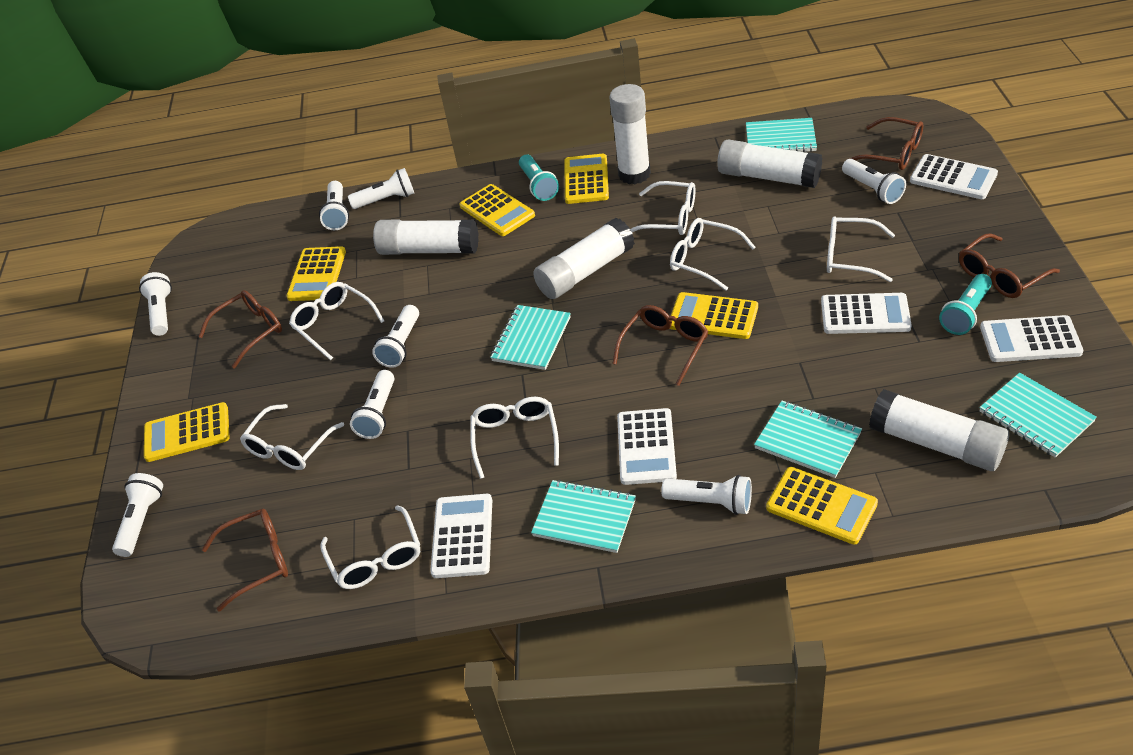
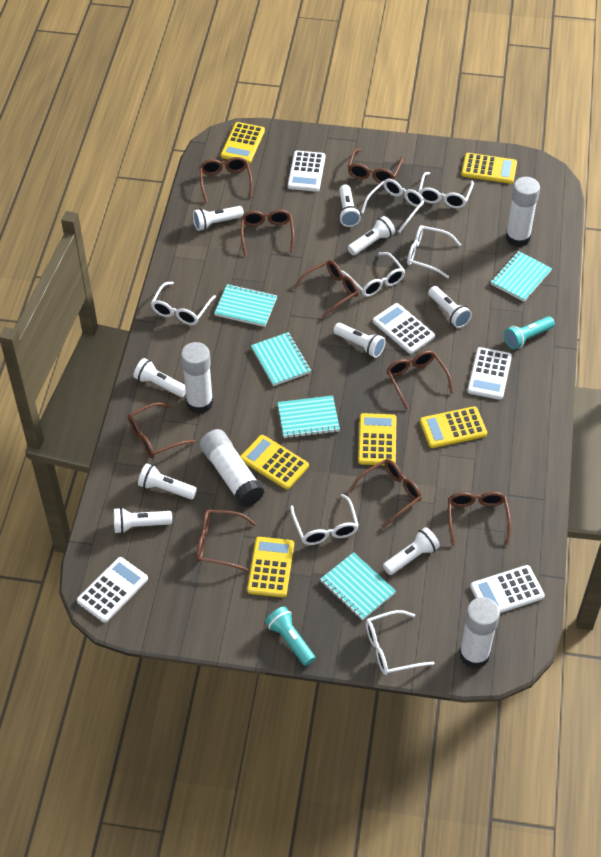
brown glasses: [198,290,282,369] [202,508,288,611] [612,305,708,386] [845,117,923,170] [959,233,1060,298] = 5 -> [128,402,195,458] [197,509,256,571] [199,157,253,202] [241,210,295,255] [294,260,358,318] [348,149,403,183] [349,459,422,528] [386,351,453,410] [448,492,511,546] = 9
white flashlight: [112,473,163,557] [139,272,172,336] [319,181,349,230] [348,168,414,209] [350,370,394,439] [372,305,419,368] [661,475,752,515] [842,159,906,204] = 8 -> [114,507,172,534] [133,358,186,397] [138,463,197,499] [193,206,244,231] [333,323,386,358] [339,184,361,227] [348,216,395,255] [383,527,440,575] [428,286,472,328] = 9
white glue stick: [373,220,479,255] [533,218,635,299] [609,84,651,184] [717,139,822,188] [869,389,1009,471] = 5 -> [181,342,213,414] [200,429,264,507] [459,597,500,668] [506,177,540,247] = 4

